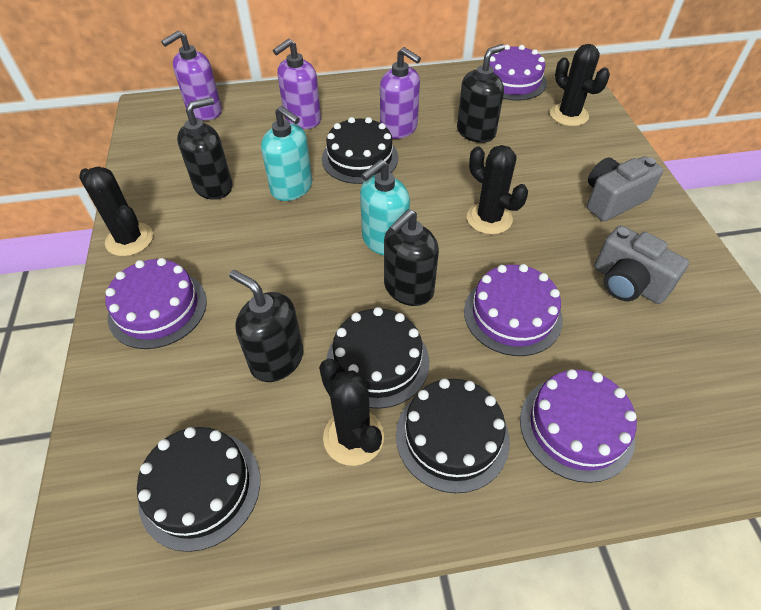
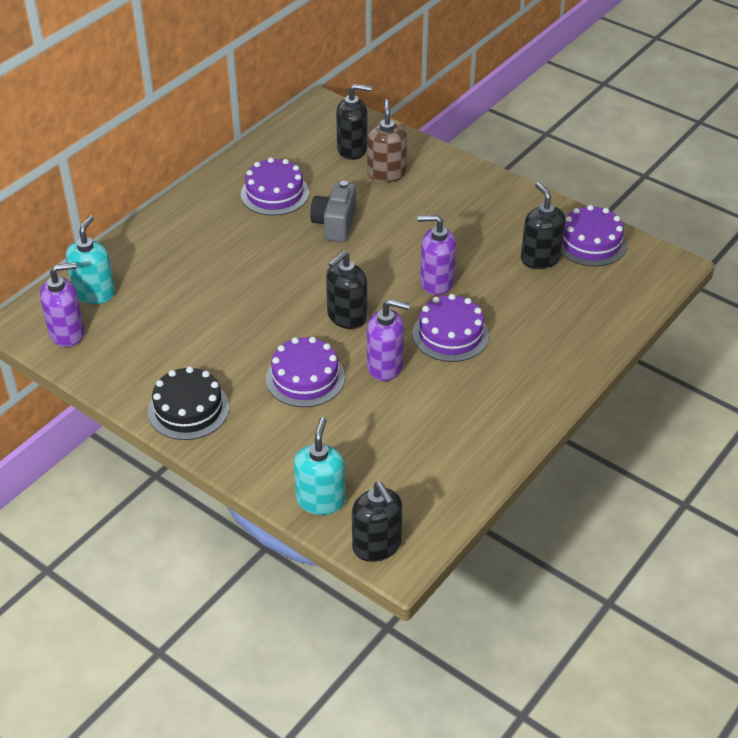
black cactus: [79,166,153,256] [319,359,384,466] [467,145,528,235] [550,44,610,126] = 4 -> none = 0
black cake: [137,427,260,552] [322,117,398,184] [327,307,429,409] [396,379,510,493] = 4 -> [148,366,229,440] = 1
brown soap dispenser: none = 0 -> [367,99,407,183] = 1
grey camera: [587,156,663,221] [594,225,689,304] = 2 -> [310,181,356,242] = 1

